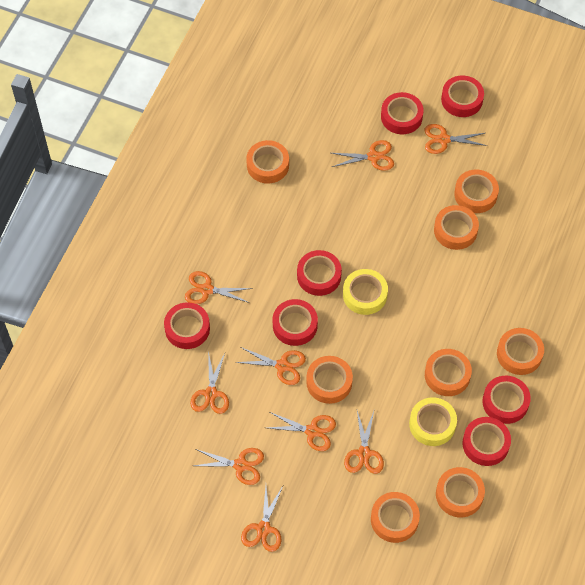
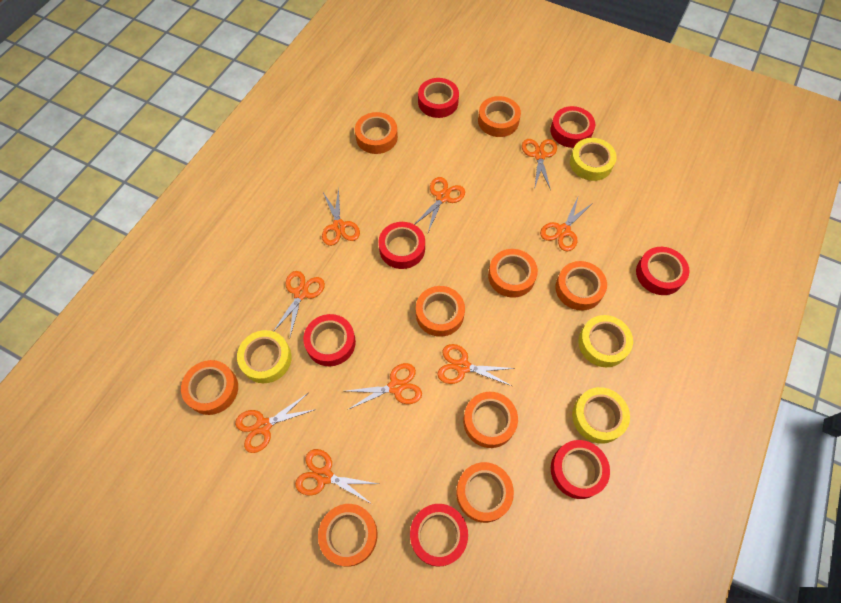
orange tape: [246,140,289,184] [306,356,353,404] [371,492,420,543] [425,349,472,396] [434,205,479,250] [436,467,485,517] [454,170,499,213] [497,328,544,375] = 8 -> [181,360,238,415] [318,504,378,566] [355,112,398,154] [416,286,465,337] [456,462,514,523] [463,392,518,448] [478,96,521,137] [488,249,538,298] [555,261,607,311] = 9
yellow tape: [343,269,388,315] [409,397,457,446] = 2 -> [237,330,292,383] [570,138,617,181] [572,387,630,444] [578,315,633,367] = 4

